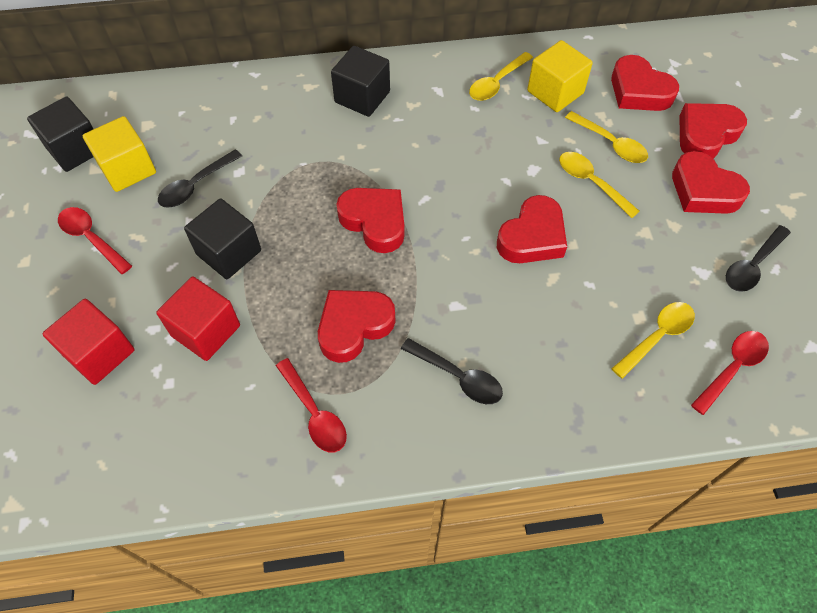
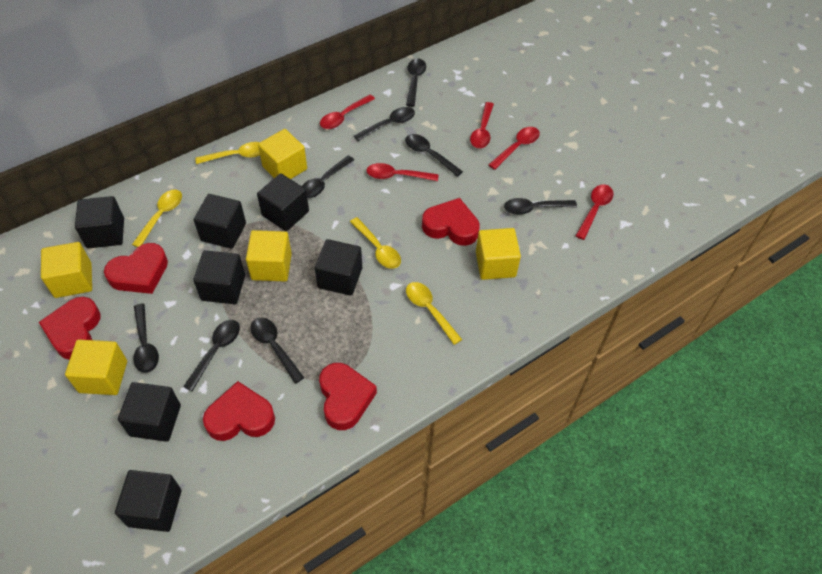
black cube: [27,97,93,172] [184,199,261,279] [331,46,390,117] = 3 -> [75,196,124,248] [115,470,181,532] [118,382,181,442] [193,250,245,304] [194,194,246,249] [257,174,309,231] [315,239,362,296] = 7
black spoon: [158,150,242,208] [401,338,503,404] [726,225,791,292] = 3 -> [133,303,159,373] [183,320,240,391] [250,317,304,384] [302,155,354,199] [354,107,415,141] [405,134,463,177] [406,58,426,107] [504,198,577,215] = 8
red cube: [42,299,134,385] [156,276,240,361] = 2 -> none = 0
red heart: [318,290,395,363] [336,188,404,253] [497,195,567,263] [611,55,679,111] [672,151,750,214] [679,103,747,159] = 6 -> [39,297,101,360] [104,243,168,294] [203,381,275,441] [319,363,377,430] [422,198,480,246] = 5
red spoon: [58,207,132,274] [276,358,347,453] [691,331,769,415] = 3 -> [320,95,375,129] [366,163,438,181] [470,102,494,148] [488,127,540,170] [576,184,613,240] = 5
yellow cube: [82,116,156,192] [527,40,593,112] = 2 -> [41,242,92,298] [65,339,127,395] [246,230,292,282] [258,129,307,179] [476,228,521,280] = 5

